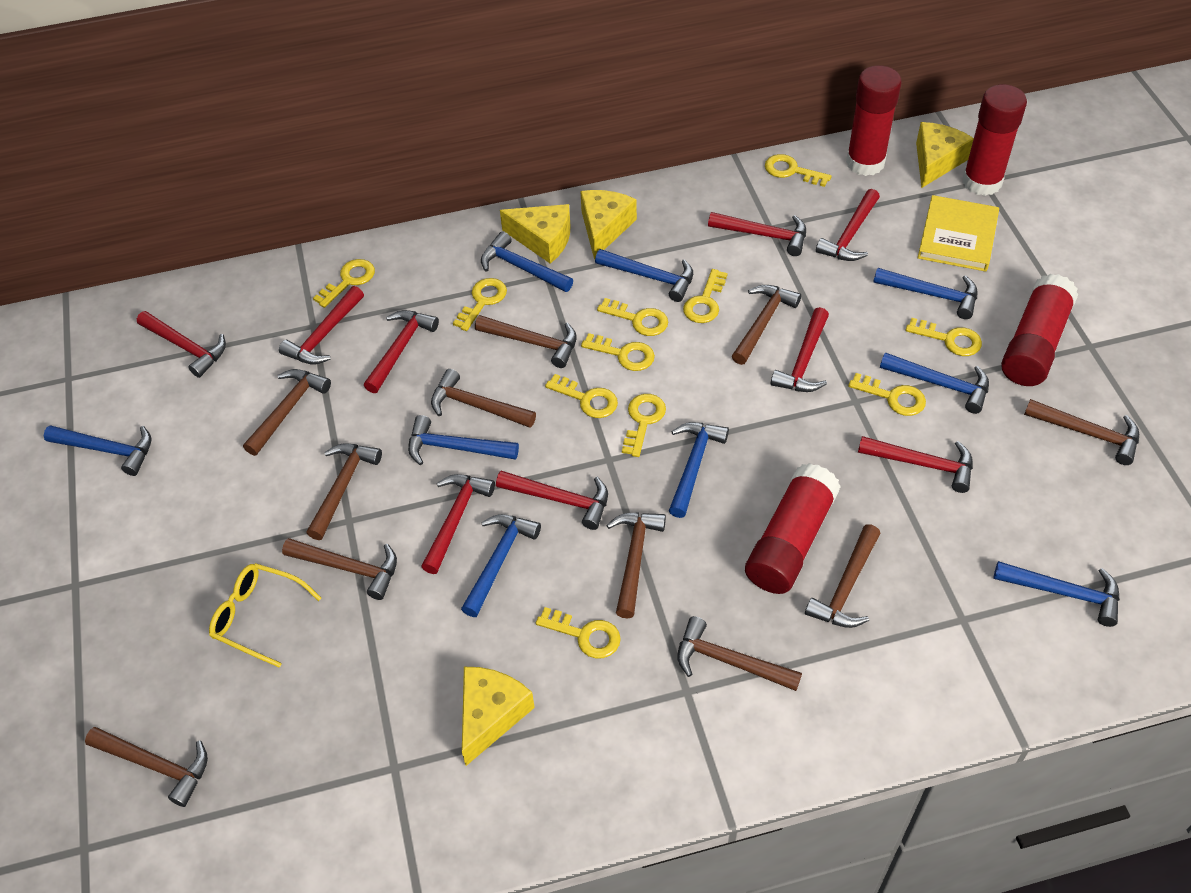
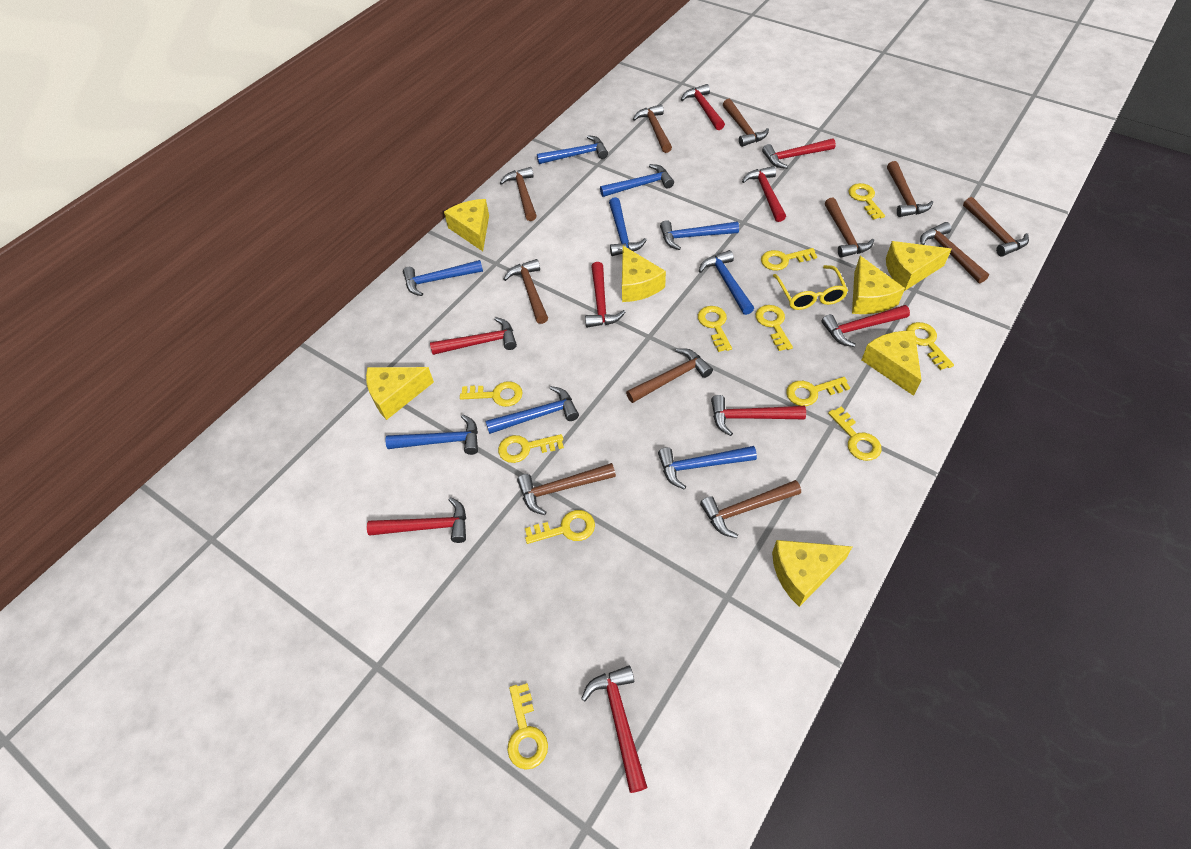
red glue stick: [745,463,841,594] [846,65,901,176] [962,84,1027,196] [1001,274,1078,386] = 4 -> none = 0
yellow book: [918,195,999,272] = 1 -> none = 0
yellow cheese: [462,667,535,766] [500,204,570,264] [580,190,637,259] [916,122,974,188] = 4 -> [366,367,434,420] [444,199,489,251] [622,246,666,302] [772,540,853,607] [852,256,905,314] [862,331,922,396] [886,241,952,291] = 7

